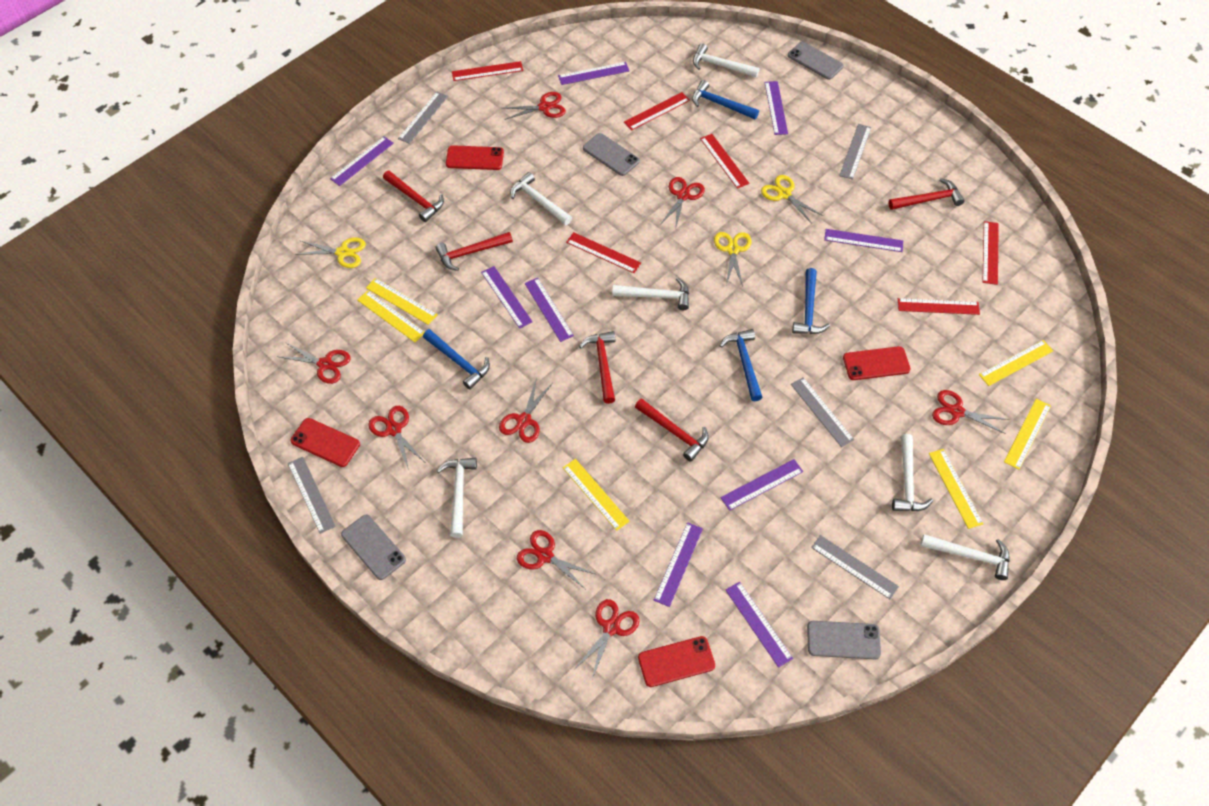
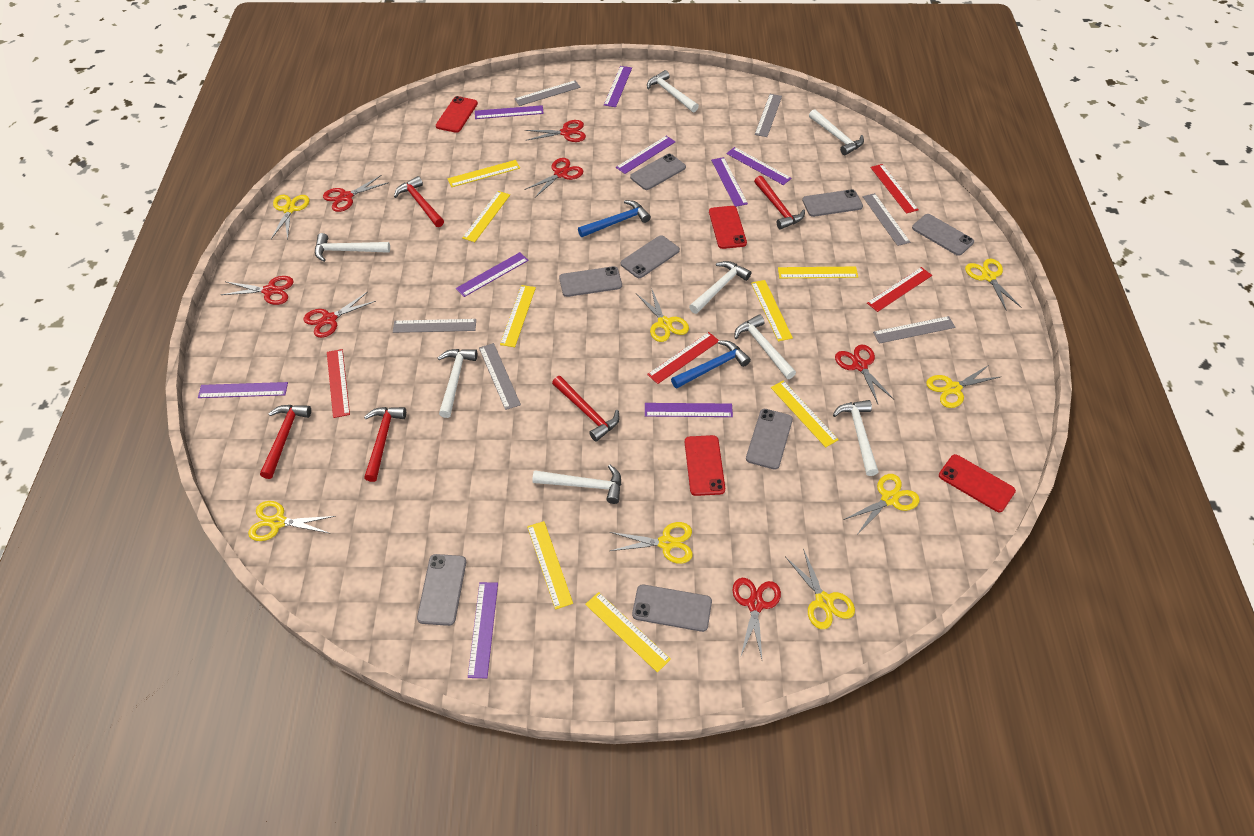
blue hammer: [423,329,490,390] [692,80,759,119] [720,329,763,401] [792,268,830,334] = 4 -> [578,200,651,237] [671,340,751,389] = 2
grey phone: [341,514,406,580] [583,133,640,176] [788,42,844,80] [807,621,881,659] = 4 -> [417,554,466,626] [559,266,622,297] [621,235,680,278] [630,154,686,190] [632,584,712,632] [746,409,793,469] [802,189,863,217] [912,214,974,256] = 8
grey ruler: [288,457,336,534] [398,92,448,144] [791,377,854,447] [811,535,899,599] [839,124,871,180] = 5 -> [393,319,476,333] [479,343,521,410] [515,80,581,106] [755,94,782,137] [863,193,910,246] [873,316,955,344] = 6
red ruler: [452,61,523,81] [566,232,641,273] [624,92,690,130] [700,134,749,189] [898,298,980,315] [983,221,999,285] = 6 -> [327,349,350,418] [647,332,718,384] [867,267,932,312] [870,164,919,214] = 4
red scissors: [277,342,351,384] [368,406,425,470] [499,377,553,443] [504,92,566,120] [517,530,595,589] [576,599,639,679] [660,177,705,230] [932,390,1009,434] = 8 -> [221,276,294,305] [304,292,376,338] [323,175,389,212] [524,158,583,197] [525,120,586,142] [732,578,781,659] [835,345,894,404] = 7
white hammer: [437,457,477,538] [510,172,572,225] [612,277,689,310] [693,43,760,77] [892,434,933,511] [920,534,1010,580] = 6 -> [315,233,390,262] [438,349,477,418] [532,465,621,504] [647,70,699,112] [689,261,751,314] [734,314,796,379] [809,109,864,155] [833,400,878,476] = 8
yellow ruler: [357,291,424,342] [366,278,438,325] [563,459,630,531] [929,449,983,529] [979,340,1053,386] [1004,399,1051,470] = 6 -> [447,160,520,187] [462,191,510,242] [500,285,536,347] [527,521,573,610] [585,592,671,673] [751,280,793,341] [771,380,839,447] [778,267,858,278] = 8
yellow scissors: [295,237,366,268] [714,232,752,286] [761,175,823,224] = 3 -> [248,501,336,541] [271,195,310,240] [610,522,693,564] [637,288,689,342] [786,548,855,629] [843,474,920,533] [926,364,1000,408] [965,259,1021,311] = 8

